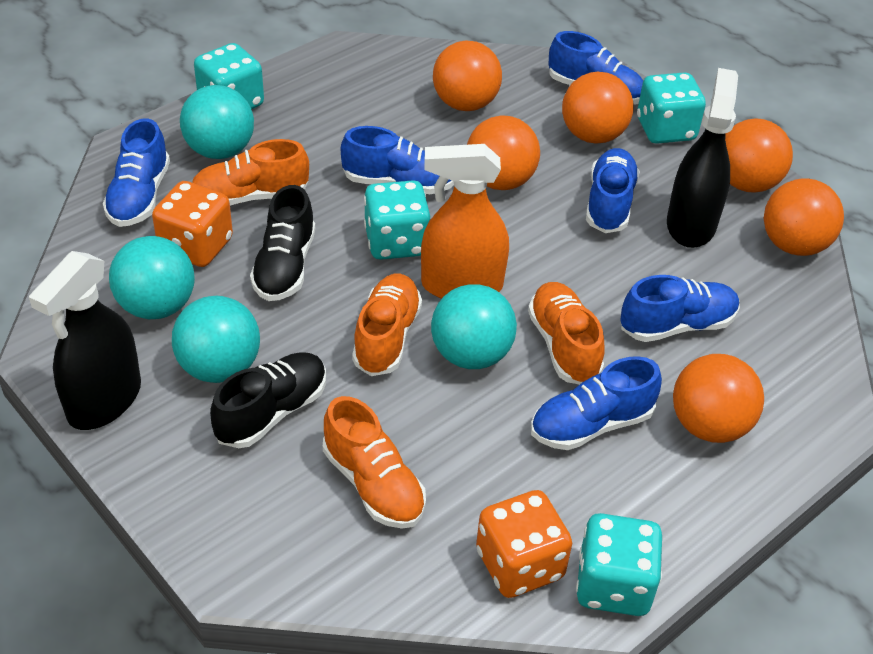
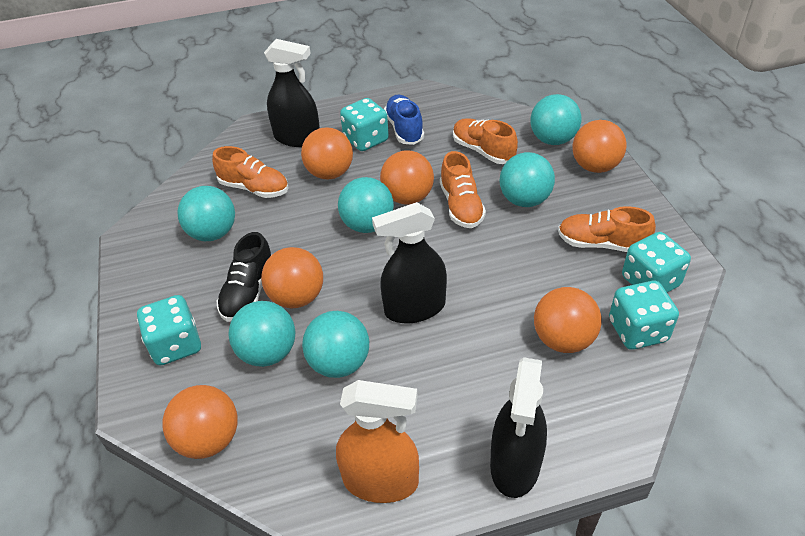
black shoe: [210,352,326,448] [250,185,315,301] = 2 -> [217,232,271,322] = 1
black spray bottle: [29,251,141,430] [667,68,738,248] = 2 -> [264,39,320,147] [372,202,447,324] [490,357,547,498] = 3
blue shoe: [103,118,170,227] [341,126,454,194] [531,356,662,450] [548,31,643,105] [586,148,640,233] [620,275,740,342] = 6 -> [384,95,424,145] = 1
orange dice: [152,181,233,267] [476,490,572,598] = 2 -> none = 0
turquoise ball: [109,236,195,319] [172,296,260,383] [180,85,254,159] [431,284,517,369] = 4 -> [178,186,235,241] [228,301,295,367] [302,311,369,378] [338,177,394,233] [500,152,555,207] [530,94,581,145] = 6

